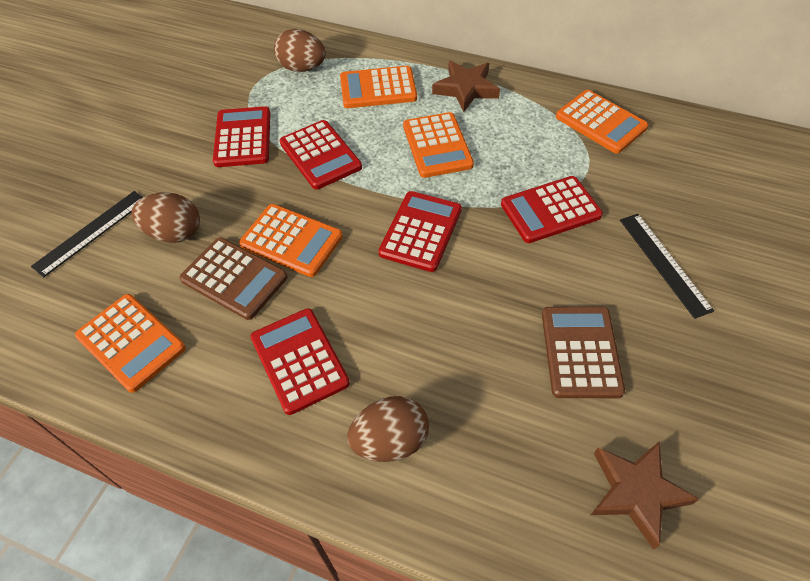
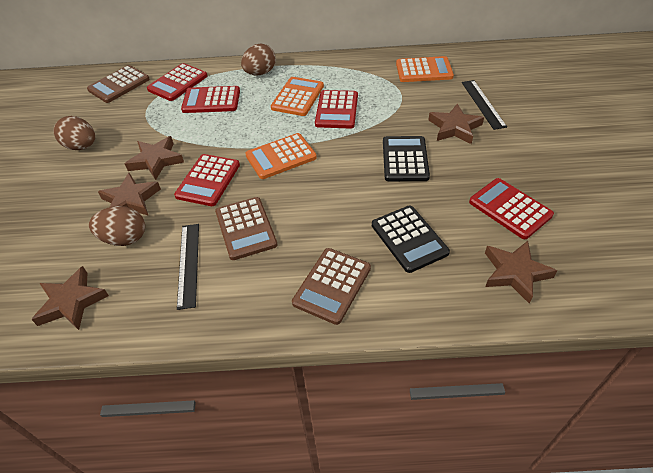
black calculator: none = 0 -> [372,206,450,273] [383,136,430,181] = 2
brown calculator: [180,237,288,320] [542,307,625,398] = 2 -> [87,65,150,103] [215,197,277,260] [292,248,371,325] = 3
brown star: [432,60,500,112] [591,442,699,549] = 2 -> [31,266,109,330] [98,173,161,216] [125,136,184,180] [428,104,484,144] [485,241,557,304] = 5
orange calculator: [75,294,186,393] [239,204,343,277] [340,66,417,108] [403,112,474,178] [556,90,648,154] = 5 -> [245,133,317,179] [271,77,324,116] [396,56,454,82] = 3

